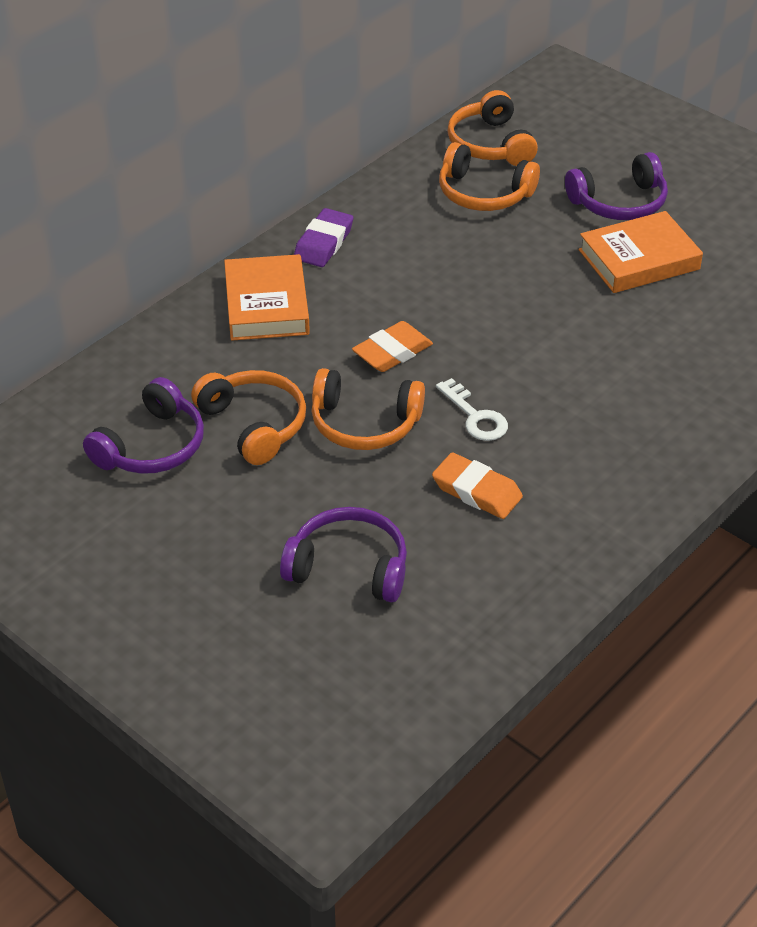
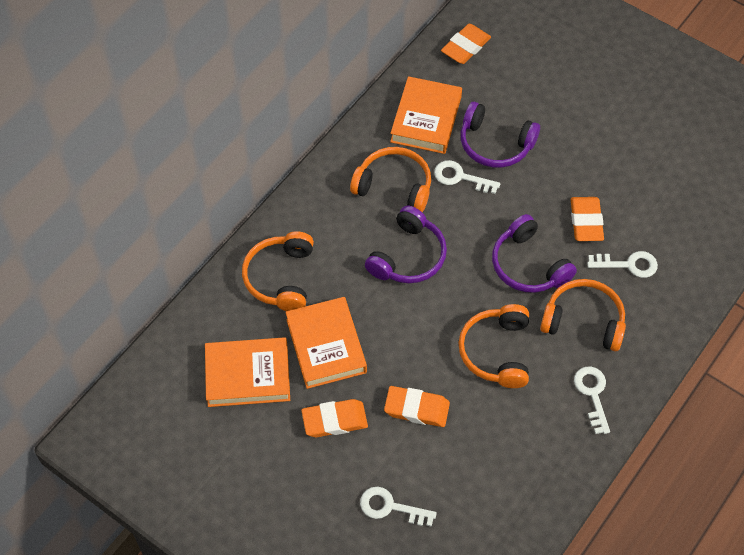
orange book: [224,254,310,341] [579,211,703,293] = 2 -> [205,337,290,407] [286,297,367,389] [390,76,462,154] = 3
orange eraser: [352,321,433,372] [432,452,523,519] = 2 -> [301,399,368,437] [384,386,450,427] [441,24,491,64] [571,197,604,241] = 4
purple eraser: [294,208,353,267] = 1 -> none = 0
white key: [436,378,508,441] = 1 -> [360,487,437,527] [434,160,500,194] [574,367,610,434] [587,251,658,278] = 4

